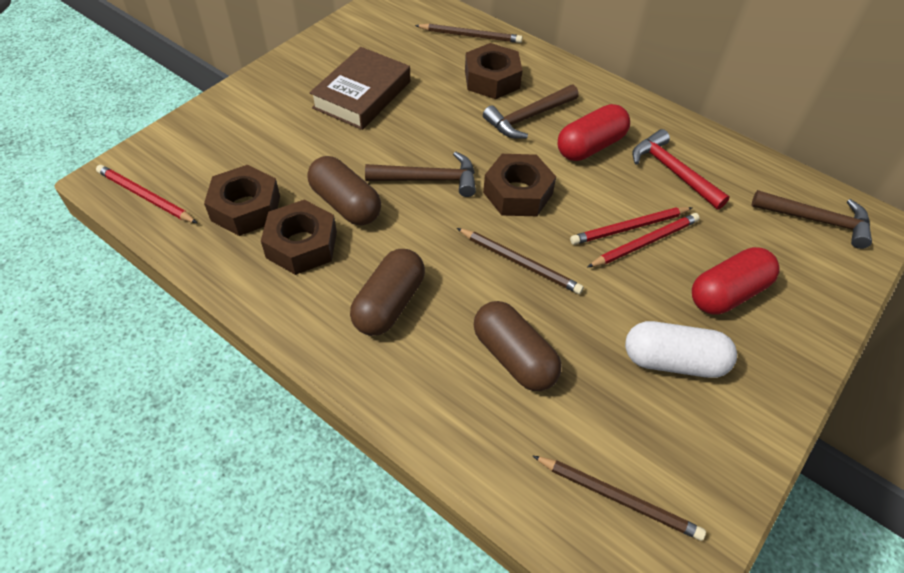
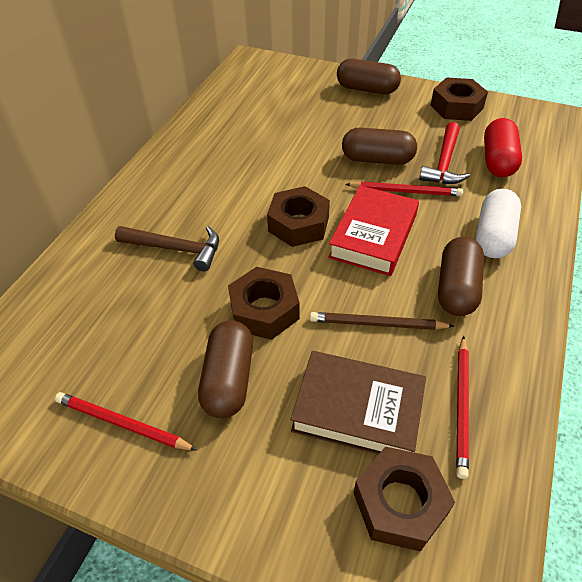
brown capsule: [307,156,381,226] [350,249,425,336] [474,301,561,391] = 3 -> [198,320,253,418] [337,59,401,94] [342,128,417,165] [438,237,484,316] = 4
brown hammer: [365,151,476,197] [483,85,579,139] [751,190,872,249] = 3 -> [115,226,219,272] = 1
brown pencil: [415,24,523,43] [457,228,584,294] [533,456,706,541] = 3 -> [310,312,454,330] = 1
red book: none = 0 -> [328,186,419,276] = 1
red capsule: [558,104,630,161] [692,247,780,315] = 2 -> [484,118,522,177] = 1

